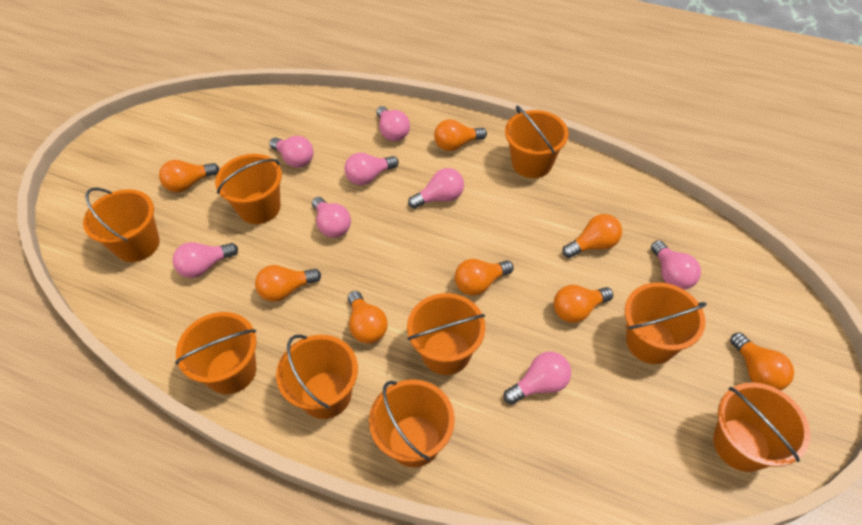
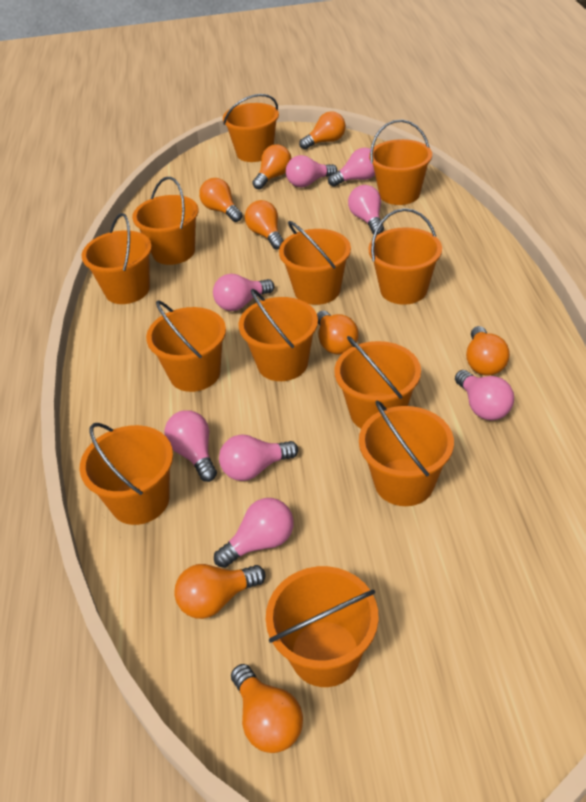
orange bucket: [83,188,160,262] [175,312,256,394] [215,154,282,224] [276,335,358,419] [369,379,455,468] [407,293,485,375] [505,106,569,178] [625,282,707,364] [713,382,810,472] = 9 -> [80,423,173,525] [81,213,152,304] [132,177,199,265] [146,300,226,392] [223,94,279,162] [238,289,318,381] [266,566,379,687] [279,221,351,305] [334,336,421,428] [359,401,454,506] [368,208,442,305] [369,120,432,205] = 12

